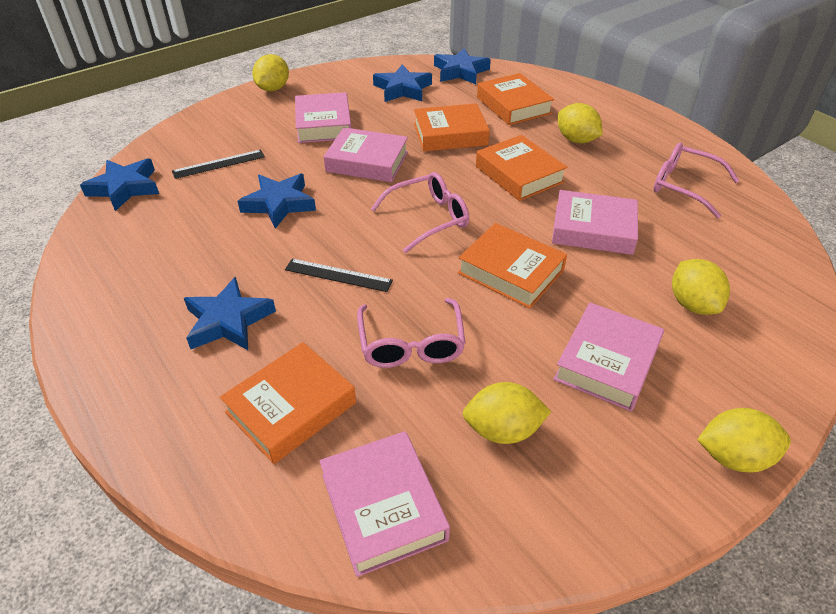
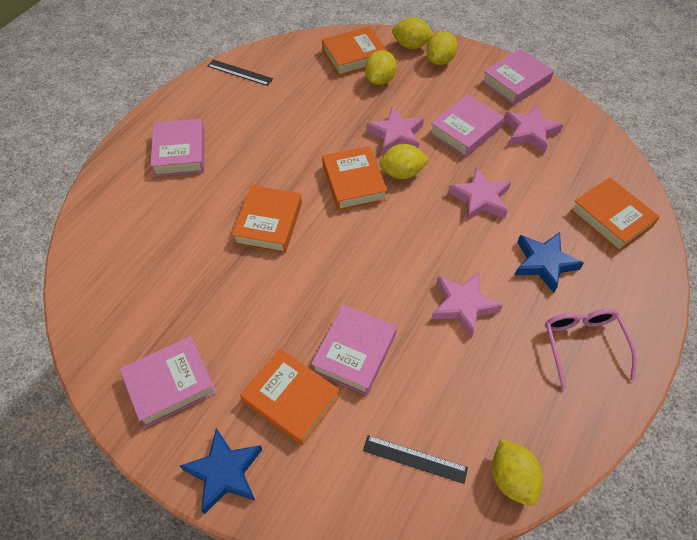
blue star: [80,158,159,211] [184,277,276,350] [238,174,316,228] [373,64,432,102] [434,48,491,84] = 5 -> [180,428,262,514] [515,232,584,293] = 2
pink glasses: [357,298,466,368] [371,172,469,253] [653,143,740,218] = 3 -> [545,309,637,389] = 1
pink star: none = 0 -> [366,107,424,155] [431,272,503,338] [448,167,511,221] [504,105,563,154] = 4

